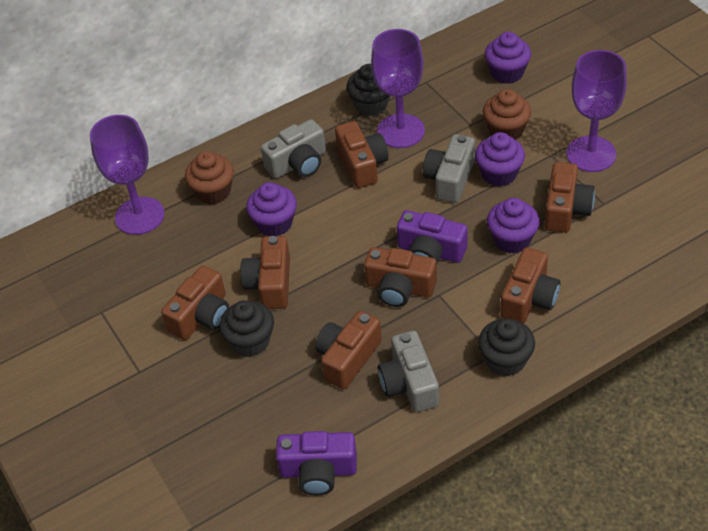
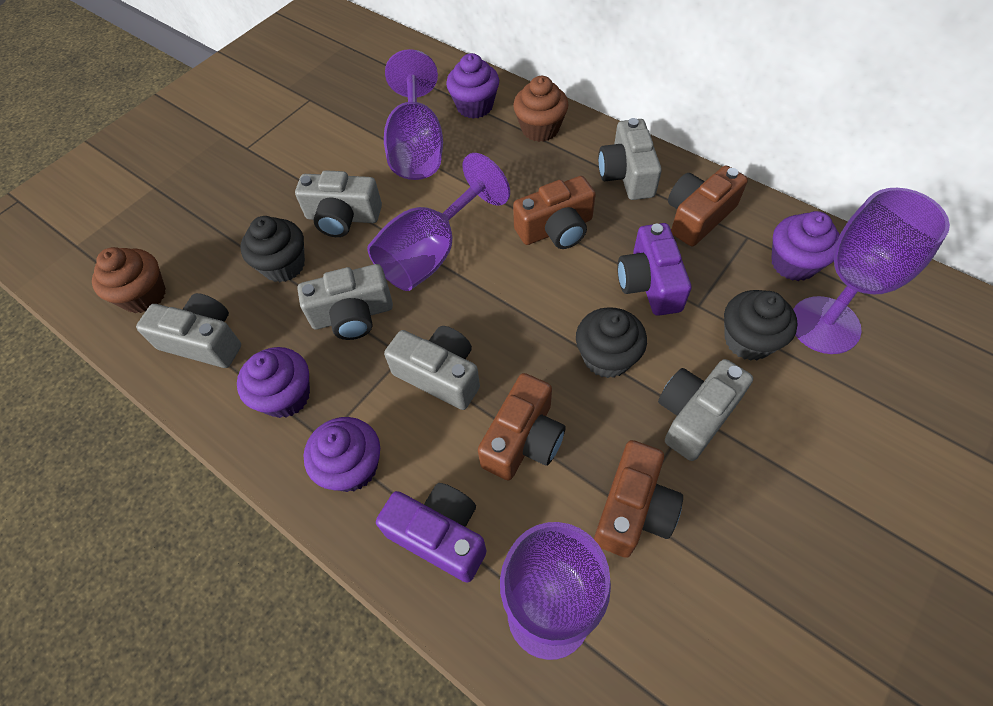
brown camera: [161,266,229,340] [240,236,290,309] [315,311,382,389] [335,121,389,188] [364,247,437,307] [500,248,560,324] [545,162,595,233] = 7 -> [478,373,565,481] [513,176,596,249] [594,440,683,558] [668,165,748,247] = 4
grey camera: [261,119,326,178] [378,331,439,412] [423,134,475,203] = 3 -> [136,293,241,368] [295,170,382,237] [297,264,393,340] [384,326,480,410] [598,118,662,200] [658,359,753,461] = 6
purple goblet: [90,115,164,235] [371,29,425,148] [567,50,627,172] = 3 -> [367,153,510,291] [384,49,443,180] [500,522,611,660] [793,188,950,354] = 4

